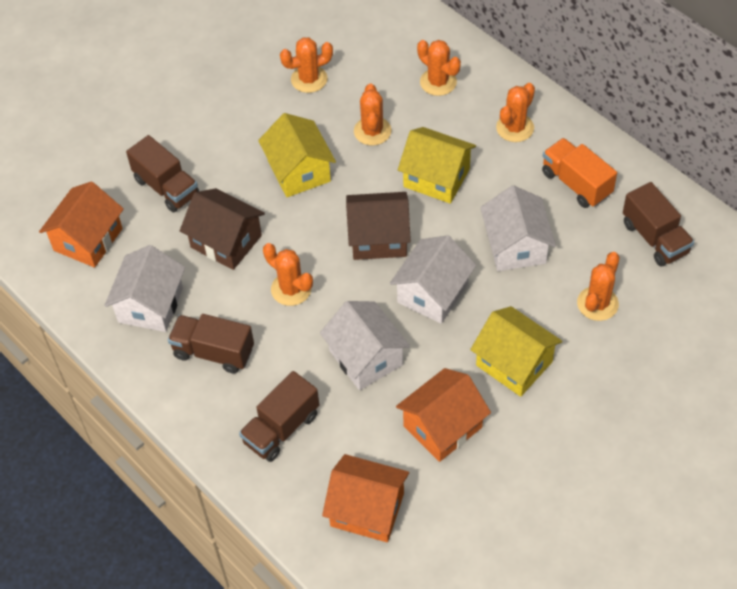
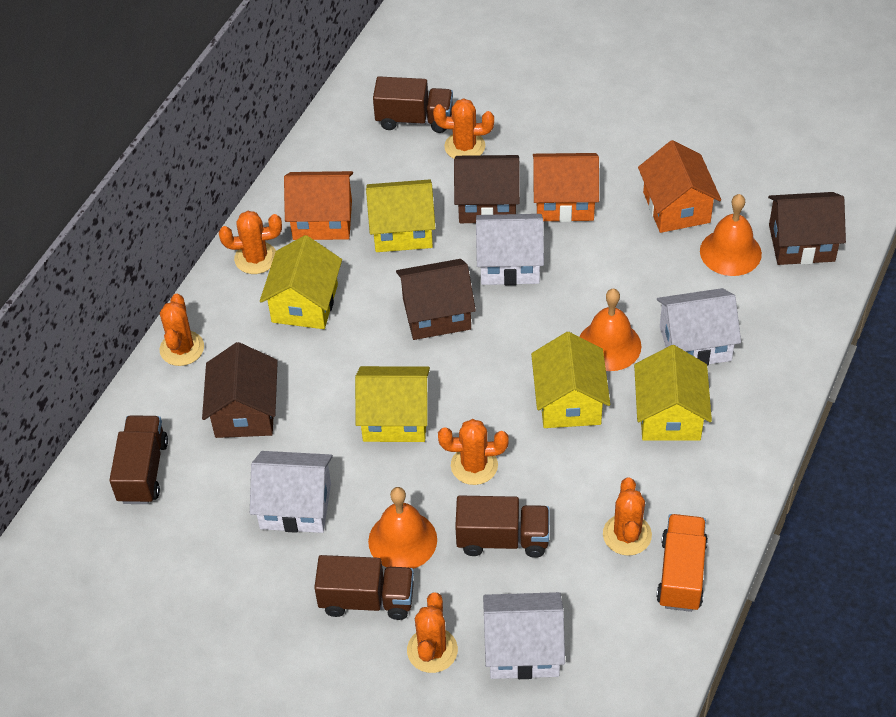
brown house: [180,188,265,270] [346,192,411,260] = 2 -> [202,342,278,438] [396,259,476,340] [454,155,520,223] [768,192,846,265] = 4
orange bell: none = 0 -> [368,487,437,569] [579,289,642,371] [700,194,762,276] = 3
yellow house: [258,113,336,197] [398,127,476,204] [470,306,562,397] = 3 -> [260,235,342,329] [355,366,430,442] [366,179,436,252] [531,332,610,428] [634,345,712,441] = 5

